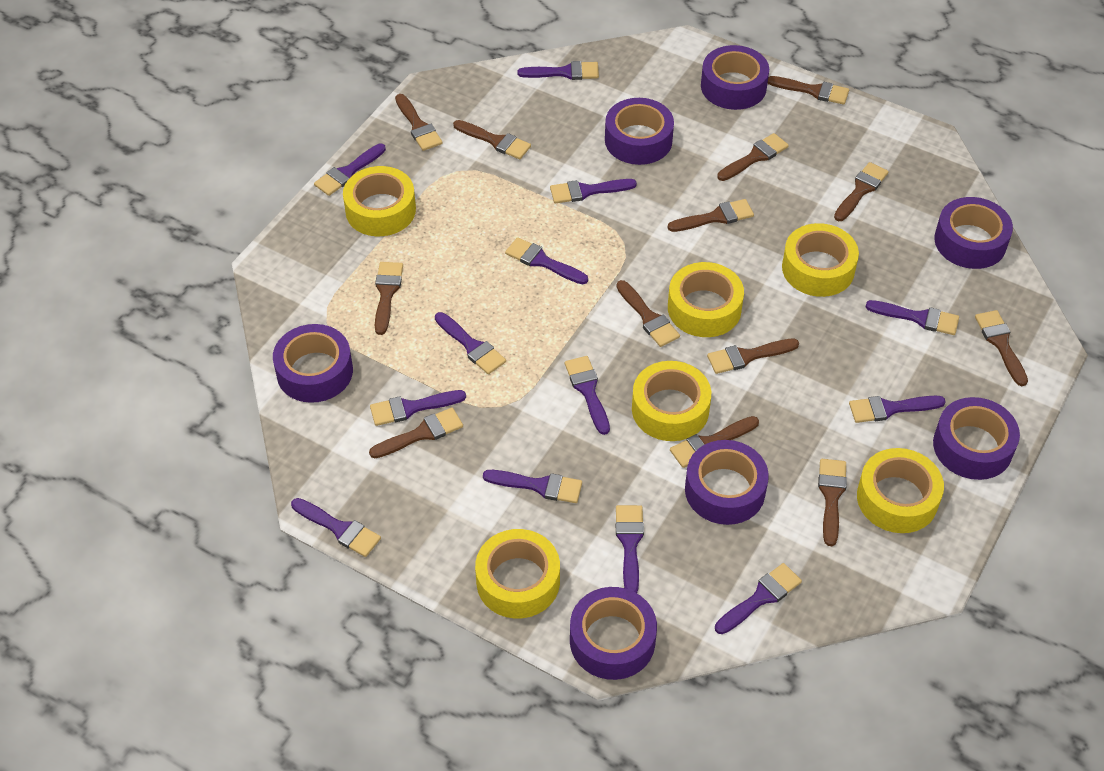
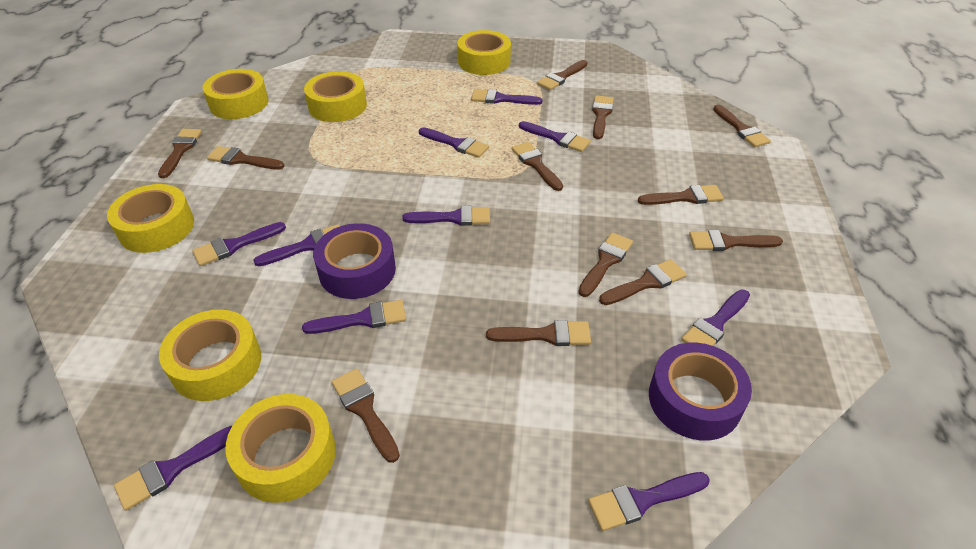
brown brush: [369,408,463,458] [375,262,403,335] [395,94,442,151] [453,120,531,159] [616,280,680,347] [668,199,754,232] [670,416,759,468] [707,339,799,374] [717,133,789,181] [768,76,849,105] [818,459,847,546] [834,162,889,221] [975,310,1028,386] = 13 -> [158,129,202,178] [207,146,285,169] [331,368,400,463] [486,320,591,346] [511,142,563,191] [537,60,587,90] [578,233,633,297] [592,95,614,139] [599,259,687,305] [638,185,724,205] [689,230,783,251] [713,105,771,147] = 12
purple brush: [291,498,381,557] [314,143,386,196] [370,390,466,426] [435,312,506,374] [483,470,582,503] [505,237,588,284] [517,61,599,80] [550,179,637,203] [565,356,610,435] [616,505,644,593] [715,563,802,634] [849,396,946,423] [866,300,959,335] = 13 -> [114,426,232,511] [192,222,286,266] [253,224,340,266] [302,300,406,334] [402,206,490,226] [419,127,489,158] [471,89,542,105] [519,121,591,152] [588,472,710,531] [681,289,750,346] = 10
purple tape: [273,324,353,403] [570,587,657,680] [605,98,674,165] [685,440,769,525] [701,45,769,110] [933,397,1020,480] [934,197,1013,269] = 7 -> [313,223,396,299] [649,343,752,440] = 2

